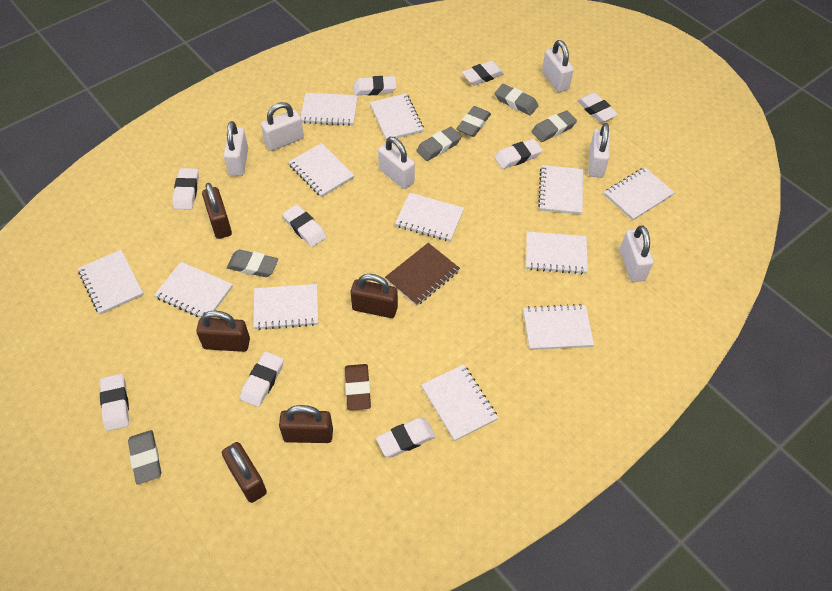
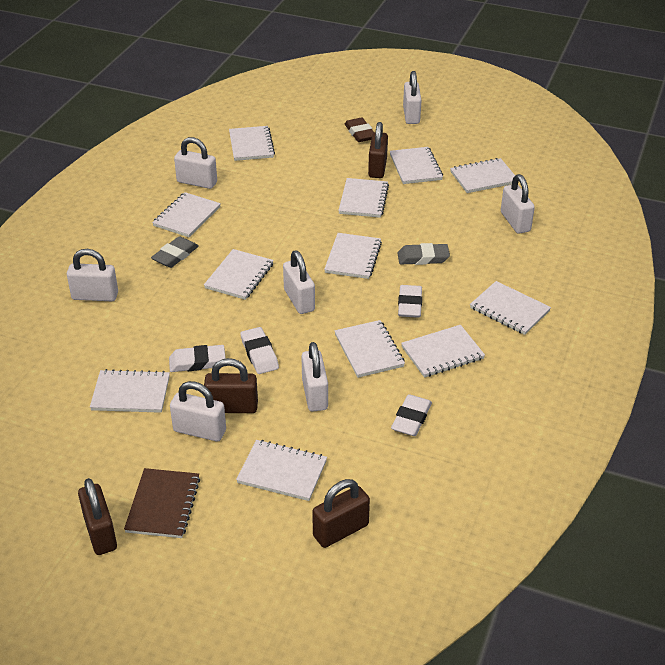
brown padlock: [196,311,250,352] [202,183,232,239] [222,442,267,503] [279,405,333,443] [351,274,398,318] = 5 -> [78,478,117,555] [204,358,258,413] [312,479,370,548] [368,122,388,178] = 4
grey eraser: [128,430,161,484] [227,250,278,277] [416,127,462,161] [456,106,491,137] [495,84,538,115] [531,110,577,142] = 6 -> [151,236,199,268] [398,243,450,265] = 2
white eraser: [100,374,129,431] [172,168,199,209] [240,351,284,407] [282,205,327,247] [354,76,397,96] [376,418,436,457] [462,61,504,86] [494,139,542,169] [577,93,618,123] = 9 -> [169,345,226,372] [241,327,279,374] [391,394,432,436] [398,285,422,318] = 4
white padlock: [224,121,248,176] [261,102,304,151] [378,137,415,189] [542,40,574,92] [588,123,610,178] [620,225,654,282] = 6 -> [67,249,118,301] [170,381,226,442] [174,137,217,189] [283,250,315,314] [301,342,328,412] [403,71,422,124] [501,174,535,234] = 7

